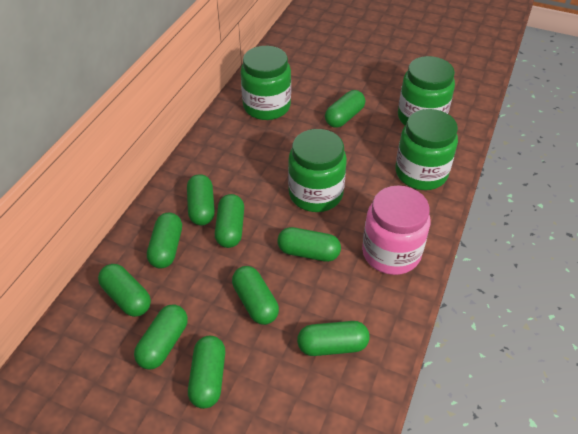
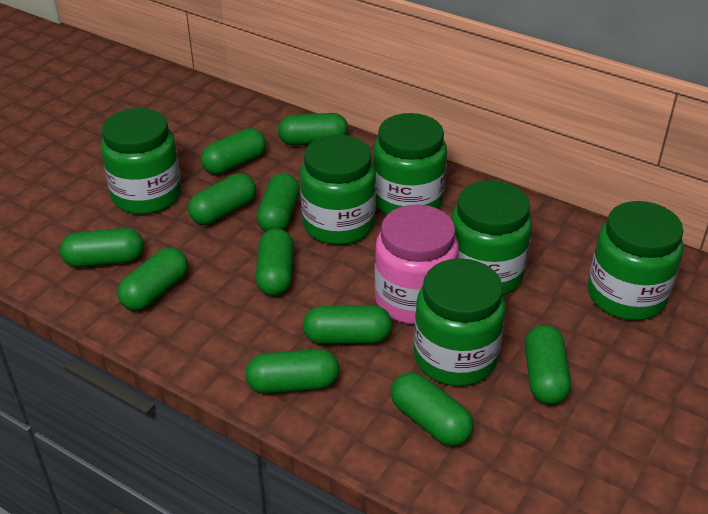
green capsule: [98,264,151,317] [134,304,188,370] [147,212,182,269] [187,174,215,226] [188,336,225,409] [215,194,244,248] [232,266,279,325] [277,227,341,262] [297,321,370,356] [325,90,365,128] = 10 -> [60,228,144,268] [117,247,188,311] [188,173,256,225] [201,128,266,175] [245,349,339,394] [256,229,294,296] [257,173,300,232] [278,113,348,146] [303,305,392,345] [391,372,474,446] [525,325,571,405] = 11
green jar: [241,46,291,120] [288,129,347,212] [395,109,458,190] [398,56,455,125] = 4 -> [101,108,182,214] [300,135,376,245] [373,113,447,215] [414,258,506,386] [451,181,532,295] [588,201,683,321] = 6

